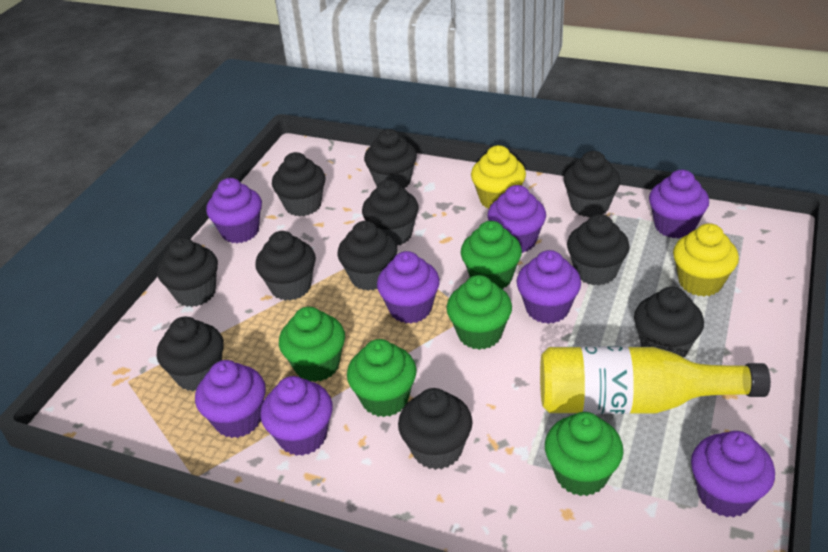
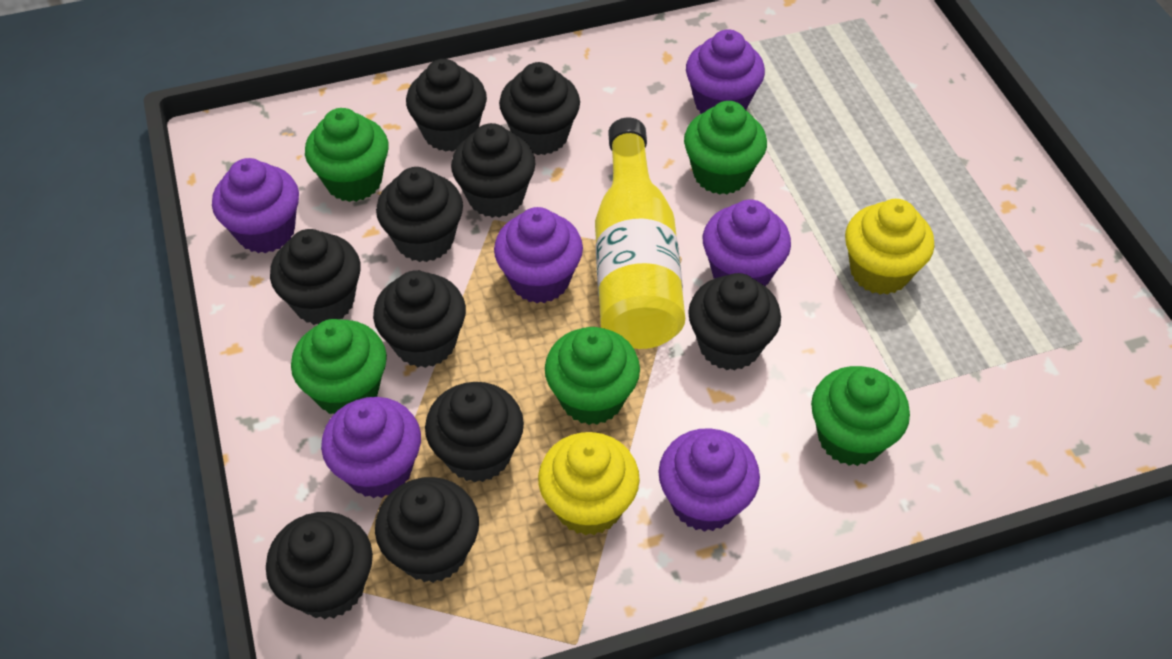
black cupcake: [157,238,218,307] [157,317,224,392] [255,231,316,301] [272,152,326,217] [338,221,397,291] [362,180,419,245] [364,129,417,189] [398,388,473,470] [564,151,621,217] [567,214,630,286] [634,287,704,357] = 11 -> [266,512,373,619] [270,229,361,325] [373,270,466,368] [375,477,479,583] [376,167,463,262] [406,59,487,152] [425,382,524,483] [451,123,536,218] [499,62,580,155] [688,273,781,371] = 10
purple cupcake: [195,360,266,438] [206,178,262,243] [260,376,333,456] [377,251,440,323] [488,185,546,253] [517,250,581,324] [649,170,709,239] [691,431,775,517] = 8 -> [212,158,299,253] [321,397,421,498] [494,207,583,303] [658,428,760,532] [686,29,765,114] [703,200,791,286] = 6

